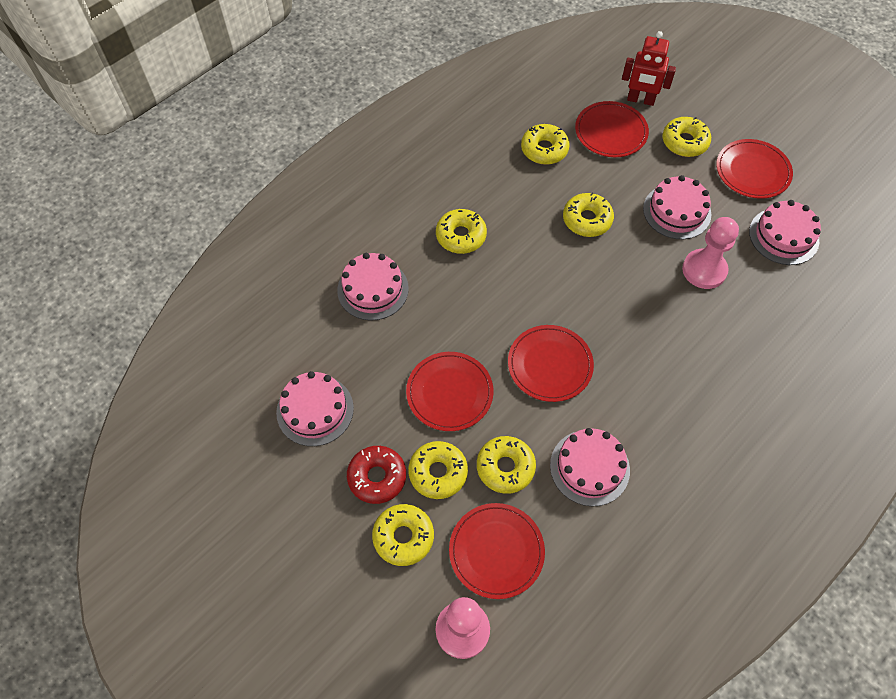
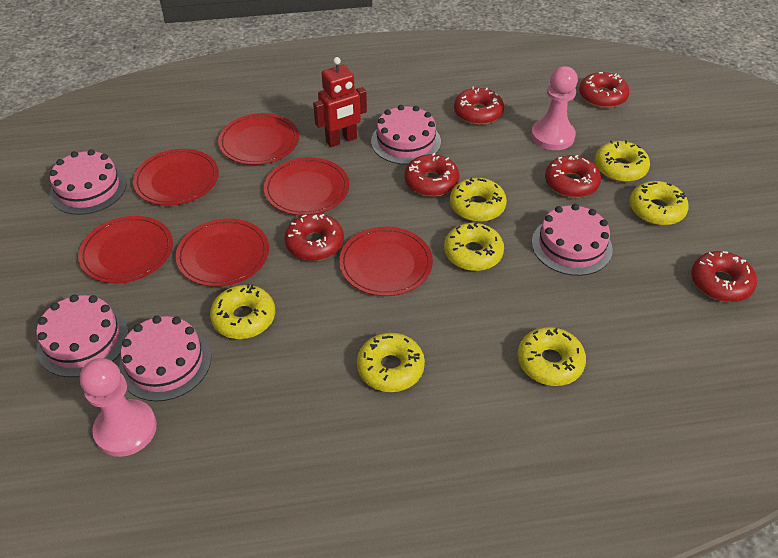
red donut: [347,446,406,504] = 1 -> [285,213,344,261] [405,153,459,197] [454,87,504,125] [545,155,601,198] [579,72,629,108] [691,251,757,302] = 6
red plate: [406,352,493,431] [449,503,545,599] [508,325,594,402] [575,101,649,157] [716,139,793,199] = 5 -> [78,216,173,283] [133,149,219,206] [176,219,269,287] [218,113,299,165] [264,157,349,216] [339,227,433,296] = 6

